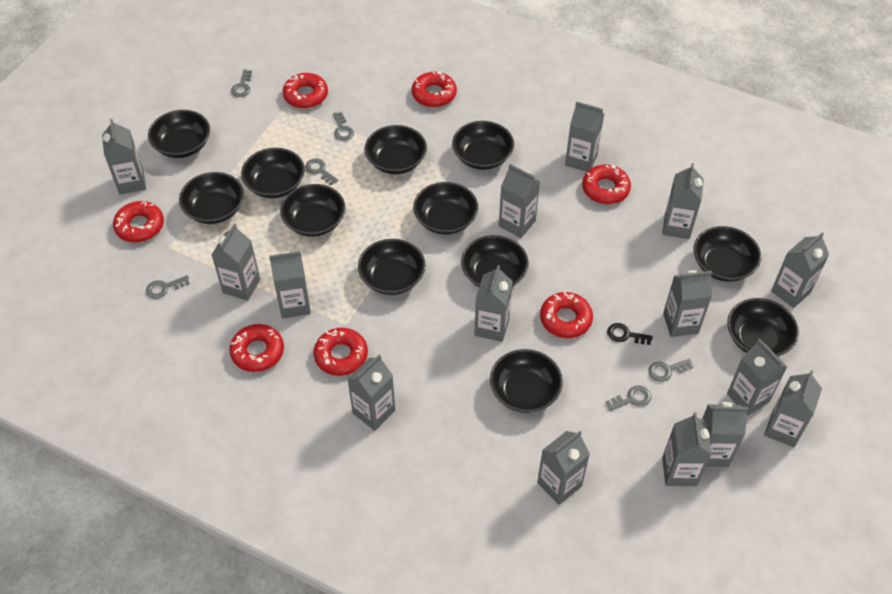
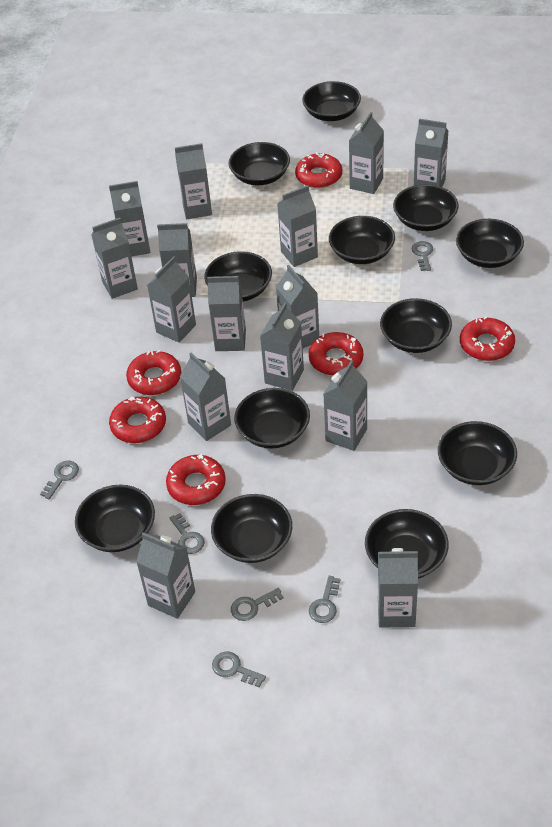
black key: [607,323,653,345] = 1 -> none = 0
red donut: [113,201,164,242] [229,324,284,372] [283,73,328,108] [314,328,368,376] [412,71,457,107] [540,291,593,338] [582,165,631,204] = 7 -> [109,397,166,443] [126,350,181,395] [166,454,226,505] [295,152,342,188] [309,332,363,375] [460,316,515,361] = 6

